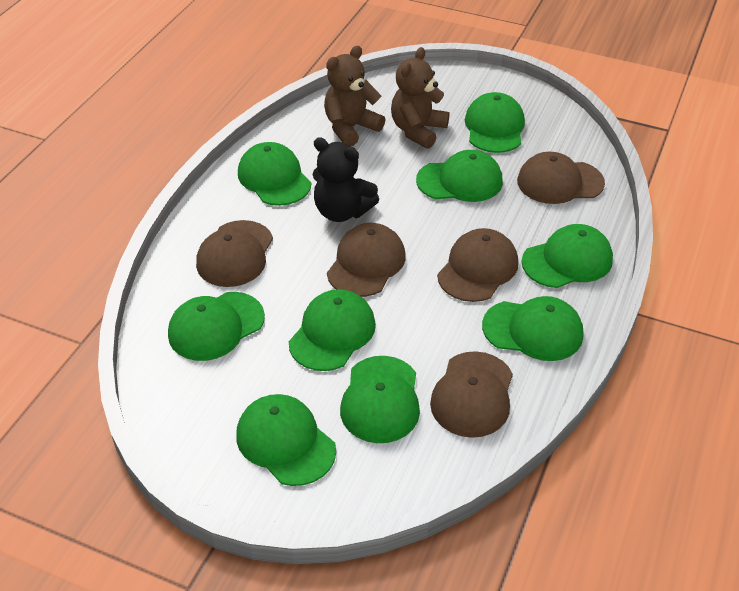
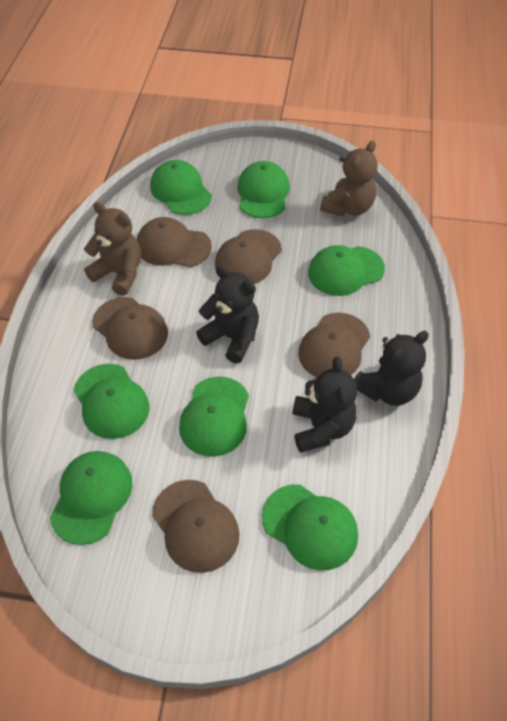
black teddy bear: [313,137,379,222] = 1 -> [196,265,259,364] [292,357,357,453] [354,331,429,406] = 3
green cap: [168,292,265,361] [236,394,336,486] [238,142,311,206] [289,289,376,371] [340,356,420,443] [416,150,503,202] [465,92,525,153] [482,296,583,361] [521,224,613,288] = 9 -> [50,451,133,545] [74,364,149,439] [150,160,212,215] [179,377,249,457] [237,161,290,218] [262,484,358,571] [308,245,385,296] = 7

